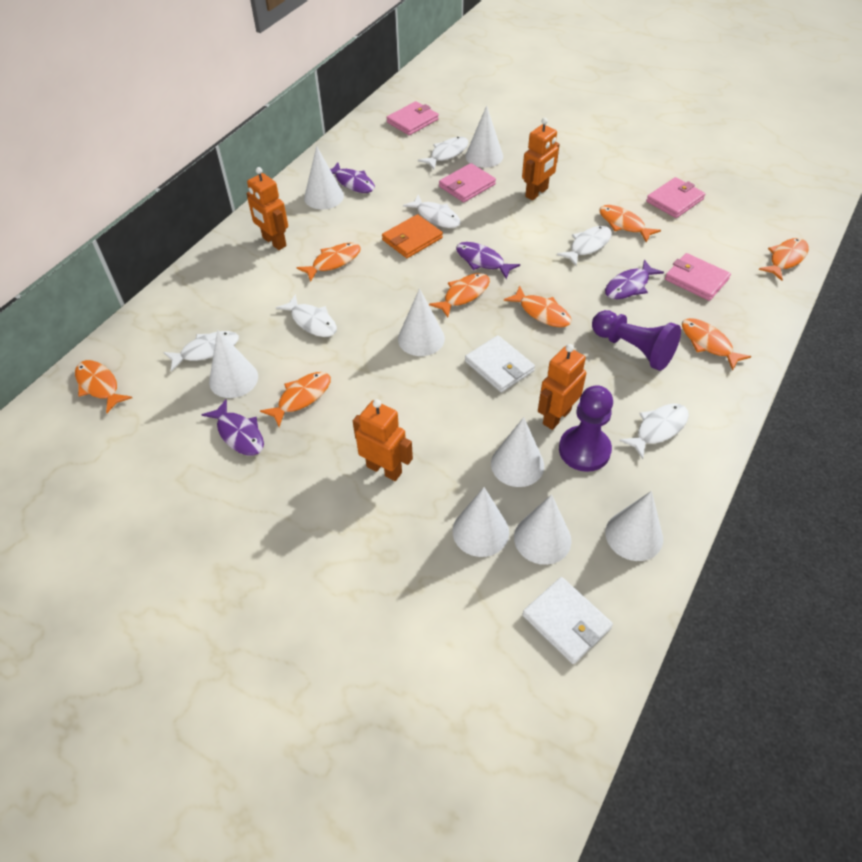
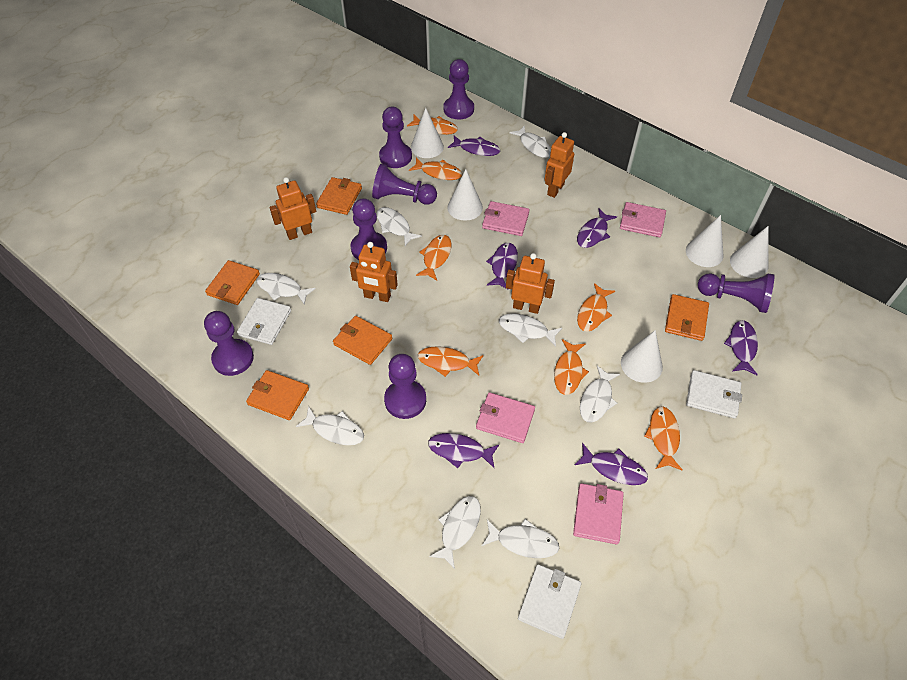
orange fish: [75,360,132,413] [260,372,331,427] [296,243,361,282] [429,273,490,318] [504,286,572,327] [599,205,661,243] [682,318,752,371] [758,238,809,281] = 8 -> [407,115,458,135] [409,158,463,180] [416,235,452,281] [418,346,483,377] [554,339,589,395] [577,283,615,331] [644,406,682,470] = 7
orange wallet: [382,214,443,258] = 1 -> [205,260,260,305] [246,370,309,420] [316,177,362,215] [333,316,392,365] [665,294,709,341] = 5
purple fish: [201,399,264,456] [330,162,375,193] [456,242,520,279] [605,259,664,299] = 4 -> [428,433,499,468] [448,135,500,156] [486,243,518,290] [575,443,648,485] [577,209,617,248] [724,320,758,375] = 6
purple pawn: [559,385,613,472] [592,310,681,371] = 2 -> [204,311,254,376] [351,198,387,260] [372,164,437,205] [379,107,412,168] [384,354,426,419] [443,59,474,120] [698,273,774,313] = 7
white cone: [209,330,258,398] [304,146,344,209] [398,288,445,356] [453,487,509,557] [465,105,503,168] [491,417,544,487] [514,494,571,565] [605,491,663,561] = 8 -> [411,108,444,158] [447,169,483,221] [621,330,663,383] [686,215,723,267] [730,226,769,278] = 5
white fish: [163,331,239,371] [276,294,337,337] [403,194,461,228] [418,137,468,169] [557,226,612,266] [619,404,689,459] = 6 -> [256,273,316,305] [296,406,364,445] [376,207,422,246] [429,496,481,569] [482,519,559,558] [499,313,562,347] [510,126,551,158] [580,366,620,423] = 8
white wallet: [465,335,535,393] [522,577,613,664] = 2 -> [237,298,291,345] [518,564,581,639] [686,370,742,418] = 3

